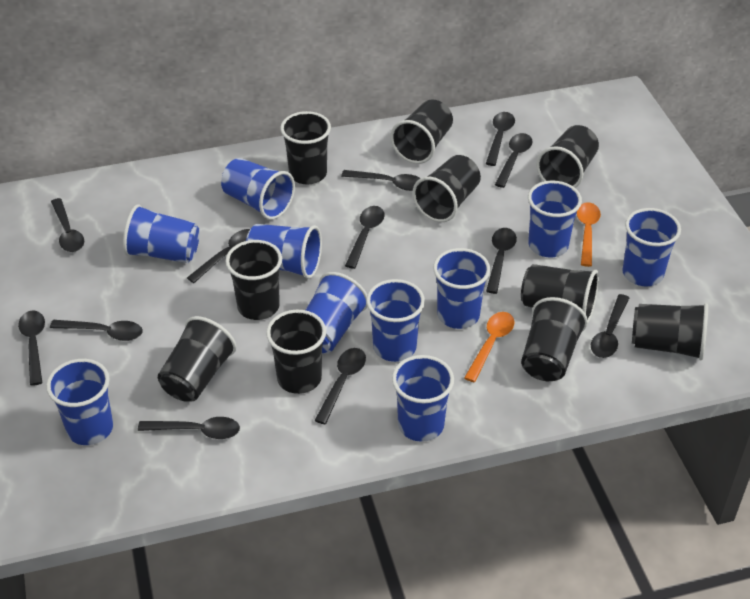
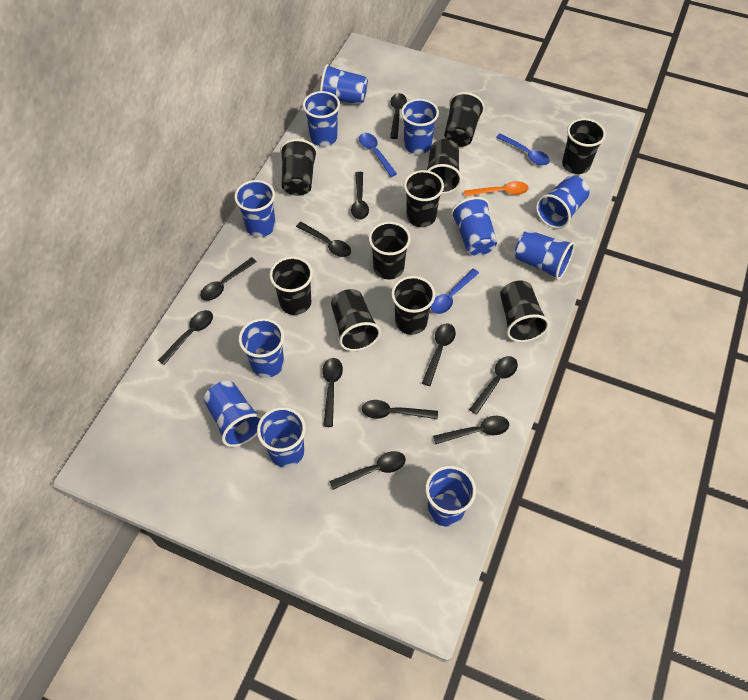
black spoon: [18,311,45,386] [50,320,143,341] [51,198,84,252] [138,417,240,439] [187,229,250,283] [314,348,366,424] [341,170,420,191] [345,206,385,269] [486,112,515,166] [486,228,517,294] [495,133,532,188] [591,294,629,358] = 12 -> [158,310,213,365] [200,257,257,301] [296,222,351,257] [322,358,343,427] [329,451,406,490] [351,172,369,220] [362,400,438,419] [390,93,407,139] [422,323,456,386] [433,416,509,444] [469,356,518,415] = 11
blue cup: [46,359,113,445] [123,204,200,263] [221,158,295,220] [246,224,322,279] [306,272,368,354] [366,279,425,362] [392,355,454,442] [433,248,490,329] [528,180,582,258] [622,208,681,286] = 10 -> [204,381,262,447] [234,180,276,237] [239,318,284,378] [257,407,306,467] [303,91,340,146] [320,64,368,105] [401,99,439,154] [425,466,476,526] [451,197,497,256] [515,230,575,280] [536,176,590,229] = 11
blue spoon: none = 0 -> [359,133,397,177] [430,269,479,314] [496,133,550,165] = 3
orange spoon: [464,312,514,382] [577,202,601,267] = 2 -> [464,181,528,197] = 1

